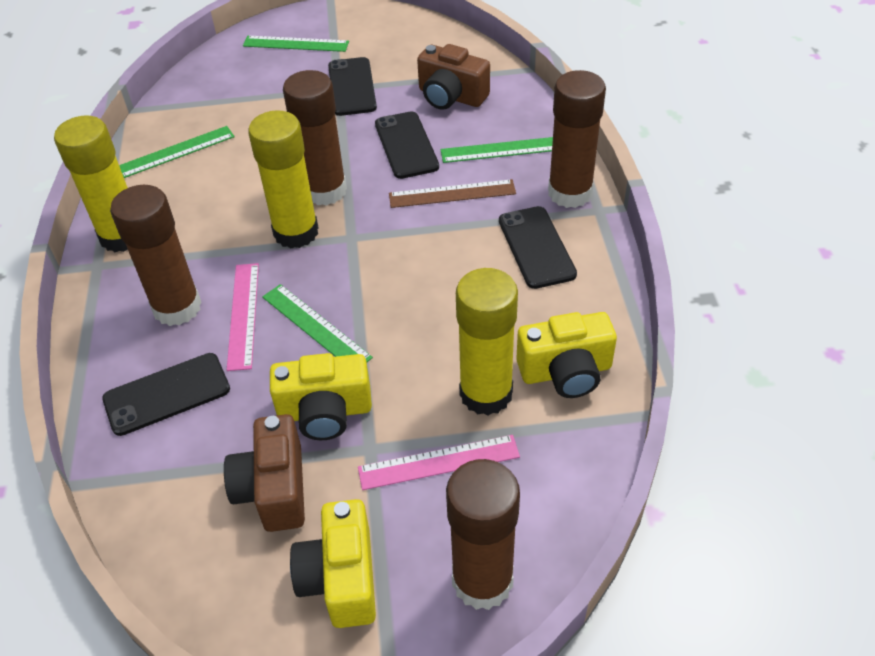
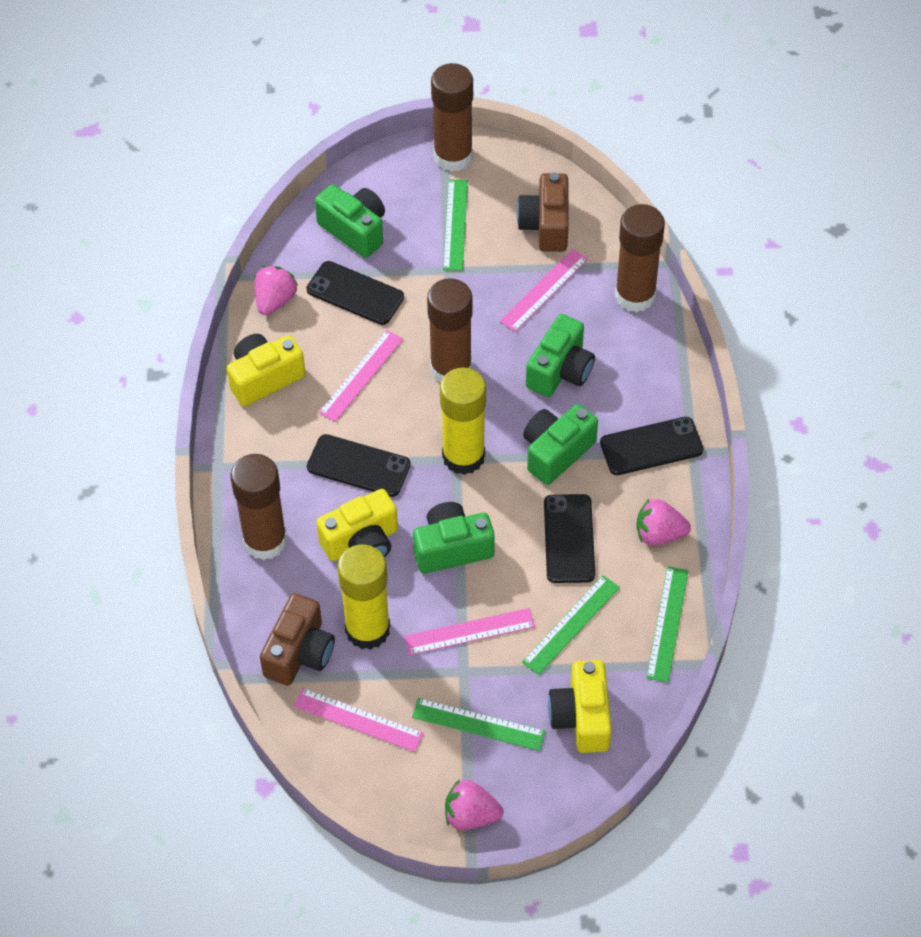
brown ruler: [389,179,516,208] = 1 -> none = 0
green camera: none = 0 -> [315,184,385,258] [413,502,495,574] [523,404,598,485] [526,314,595,397] = 4
pink ruler: [227,263,259,371] [358,435,520,490] = 2 -> [293,688,424,752] [318,330,403,422] [404,608,535,655] [500,249,588,332] = 4
pink strawberry: none = 0 -> [255,265,298,315] [445,779,504,830] [636,499,691,545] = 3
yellow glue stick: [54,115,128,252] [248,110,318,248] [456,268,518,416] = 3 -> [338,544,390,650] [440,368,486,475] = 2

